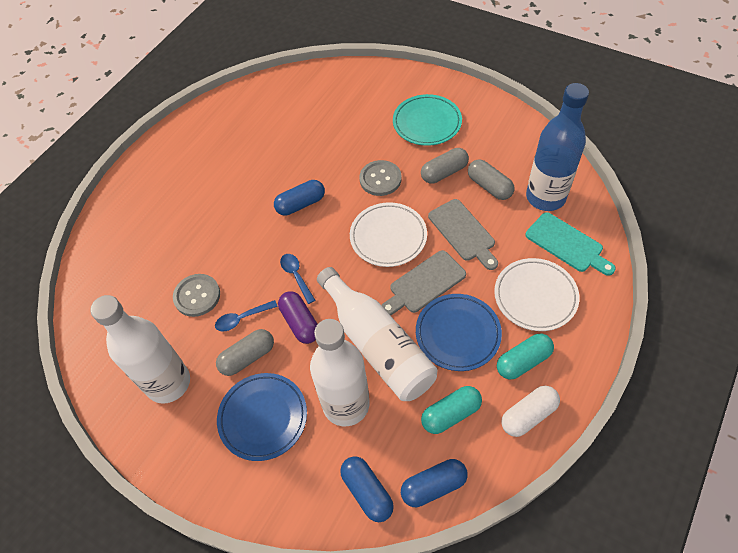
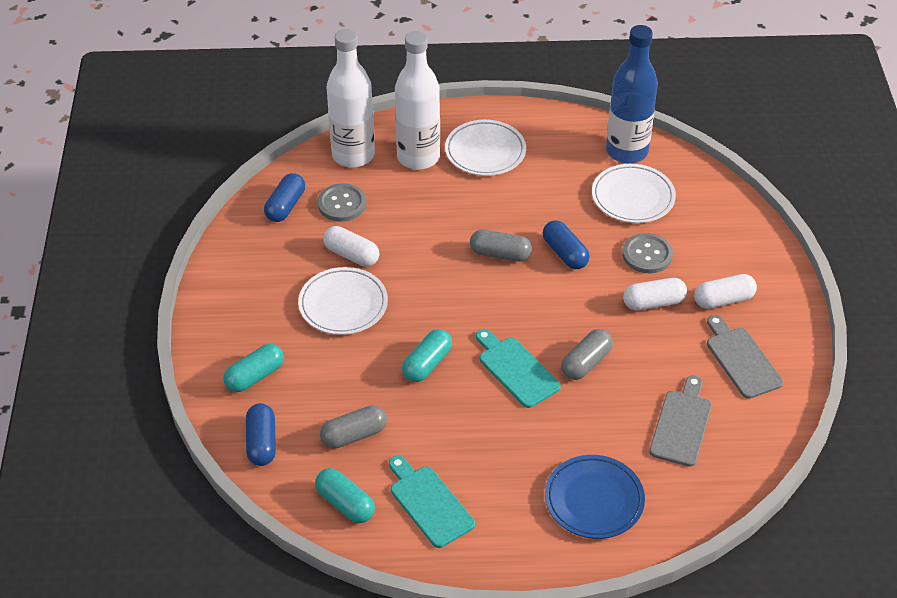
blue plate: [217,373,307,461] [416,294,502,371] = 2 -> [545,455,645,539] = 1
blue spoon: [215,300,278,332] [280,254,315,304] = 2 -> none = 0
purple capsule: [278,291,318,344] = 1 -> none = 0
turquoise capsule: [421,386,482,434] [497,334,554,379] = 2 -> [223,344,284,392] [315,468,375,523] [402,329,452,382] = 3
turquoise cutting board: [526,212,616,276] = 1 -> [389,456,475,548] [476,329,561,408] = 2
turquoise plate: [393,94,462,146] = 1 -> none = 0
white bottle: [90,295,190,404] [310,319,370,426] [317,267,438,401] = 3 -> [327,29,375,168] [395,31,440,170] = 2
white capsule: [501,386,560,437] = 1 -> [323,226,380,267] [623,278,687,310] [694,274,757,309] = 3
white plate: [350,202,427,267] [494,258,579,331] = 2 -> [298,267,388,335] [445,120,526,176] [592,164,676,223] = 3

